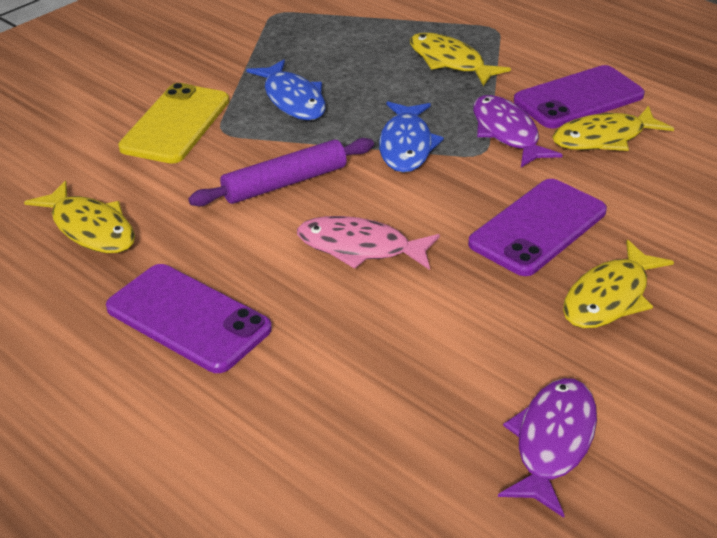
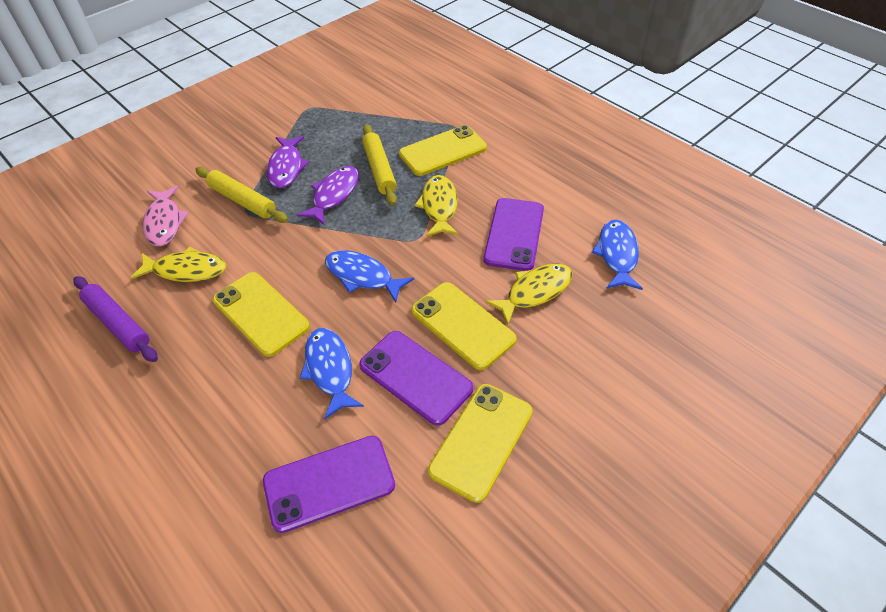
blue fish: [246,59,326,120] [379,101,444,172] = 2 -> [300,328,364,419] [325,250,414,303] [591,220,643,290] = 3
yellow fish: [24,180,135,253] [410,33,511,86] [552,106,674,151] [563,240,674,328] = 4 -> [130,246,226,282] [414,175,459,237] [485,263,572,325] = 3
yellow phone: [118,83,229,164] = 1 -> [212,272,310,357] [399,125,487,176] [411,282,517,370] [428,384,533,503] = 4
yellow rolling pin: none = 0 -> [195,167,288,223] [362,124,397,206] = 2

